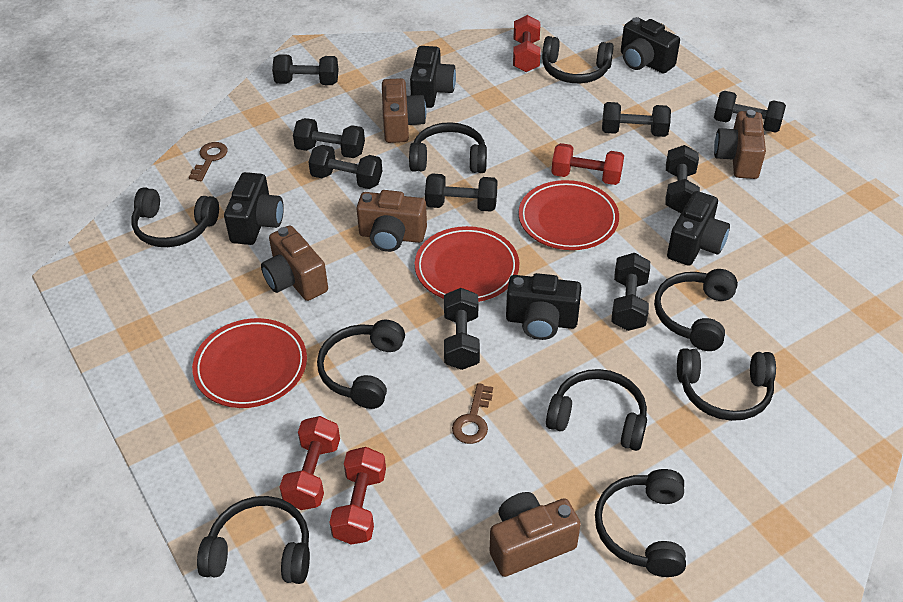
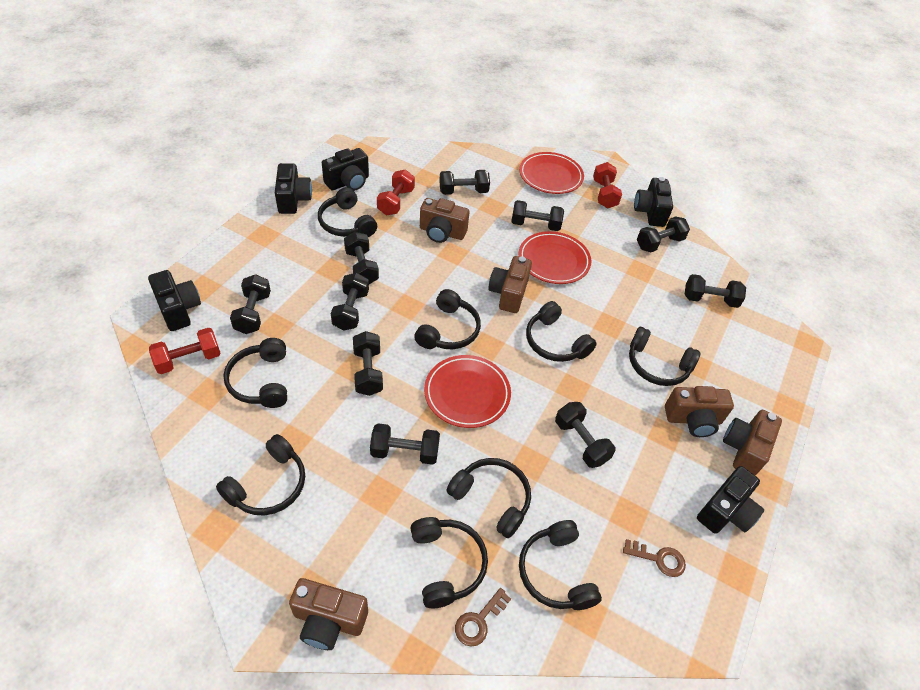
black dumbbell: [272,54,339,85] [293,118,365,158] [308,145,382,189] [425,173,498,212] [444,288,480,370] [602,102,671,137] [611,253,650,331] [666,145,700,213] [714,91,786,133] = 9 -> [230,274,271,334] [331,273,369,330] [344,232,379,284] [353,331,383,396] [370,423,440,465] [439,170,490,195] [511,200,564,231] [555,402,616,468] [637,216,690,252] [685,274,746,308] = 10
red dumbbell: [279,416,340,510] [329,447,386,545] [513,15,541,72] [551,143,624,185] = 4 -> [149,328,221,374] [377,170,415,215] [593,162,622,208] = 3

